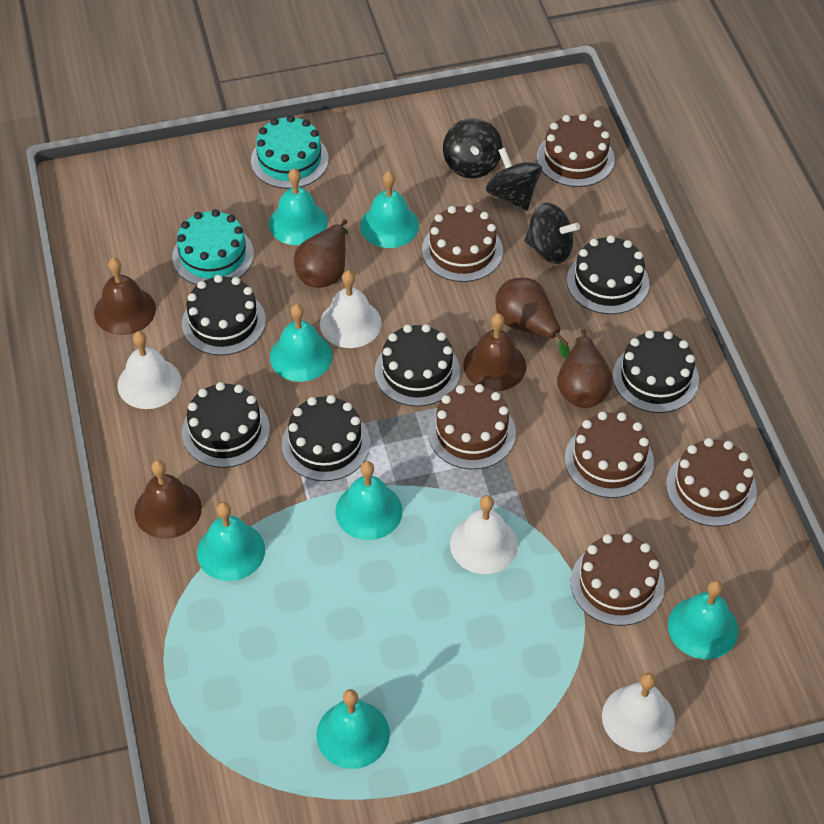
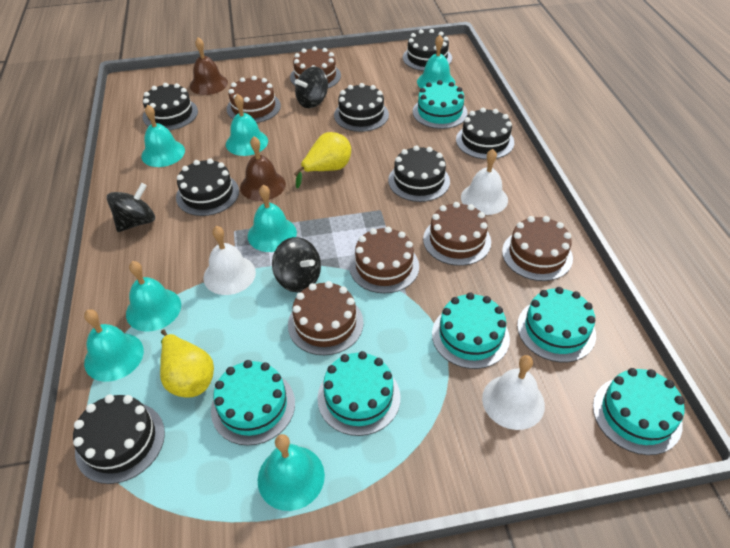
black cake: [182,275,266,356] [182,382,270,468] [282,395,370,481] [375,324,460,407] [567,235,649,314] [613,330,699,413] = 6 -> [73,394,165,484] [143,83,198,130] [176,158,239,216] [334,83,389,132] [388,145,450,202] [403,29,452,71] [456,107,514,159] = 7
brown bell: [94,258,156,335] [134,460,202,539] [463,313,526,391] = 3 -> [190,37,228,95] [240,137,286,201] = 2
brown pear: [294,219,348,288] [495,278,570,358] [557,329,613,408] = 3 -> none = 0
turquoise cake: [172,209,254,285] [251,115,329,189] = 2 -> [211,360,295,445] [317,351,401,436] [413,80,468,129] [432,293,510,369] [517,287,596,362] [593,368,685,455] = 6
white bell: [118,331,181,409] [320,271,382,348] [450,495,518,574] [602,673,675,752] = 4 -> [203,226,256,295] [461,149,508,215] [482,355,545,430] = 3
yellow pear: none = 0 -> [160,330,214,398] [294,132,351,188] = 2

